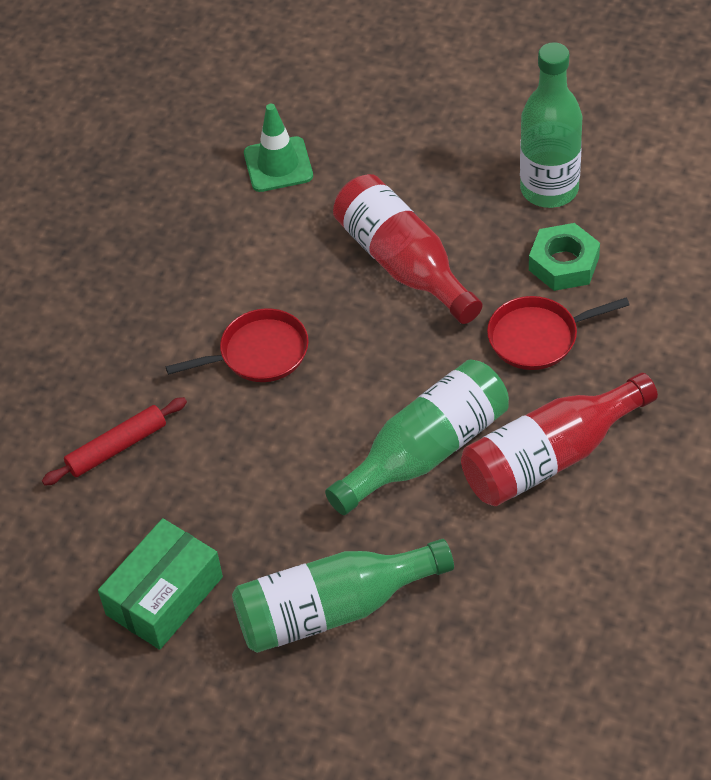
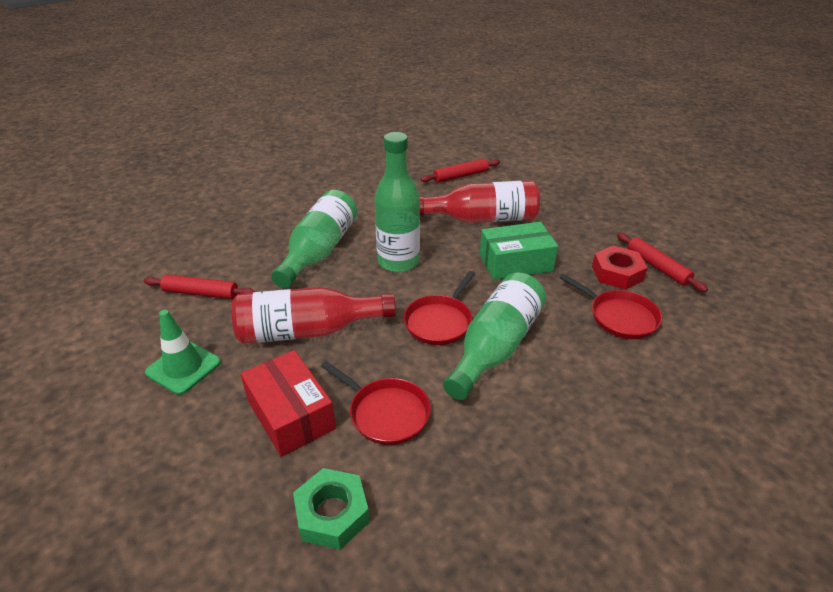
red box: none = 0 -> [240,350,336,457] = 1
red nut: none = 0 -> [592,245,648,290] = 1
red pan: [166,308,309,382] [487,296,630,370] = 2 -> [321,361,431,445] [403,271,475,345] [559,274,662,339] = 3
red rolling pin: [42,397,187,486] = 1 -> [144,274,255,299] [420,159,500,183] [617,233,708,292] = 3

